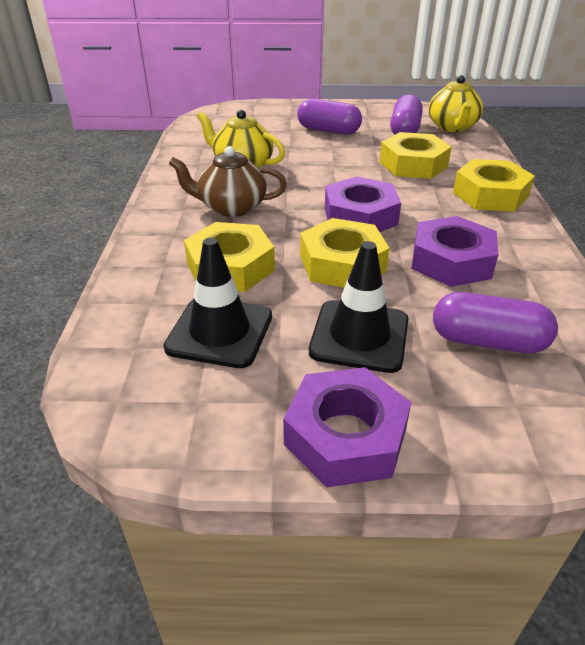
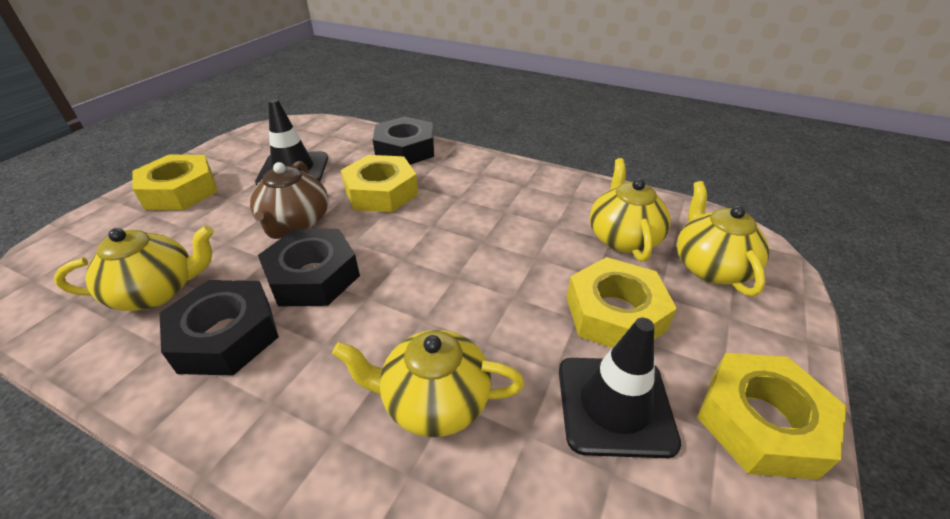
black nut: none = 0 -> [160,280,279,375] [258,229,360,307] [373,116,434,165] = 3
purple capsule: [297,98,362,135] [390,94,423,135] [433,292,558,353] = 3 -> none = 0
purple nut: [283,367,411,487] [325,176,401,232] [411,216,499,287] = 3 -> none = 0
yellow teapot: [197,110,285,169] [429,75,483,132] = 2 -> [54,225,214,311] [332,330,524,437] [590,158,671,262] [677,181,769,296] = 4

